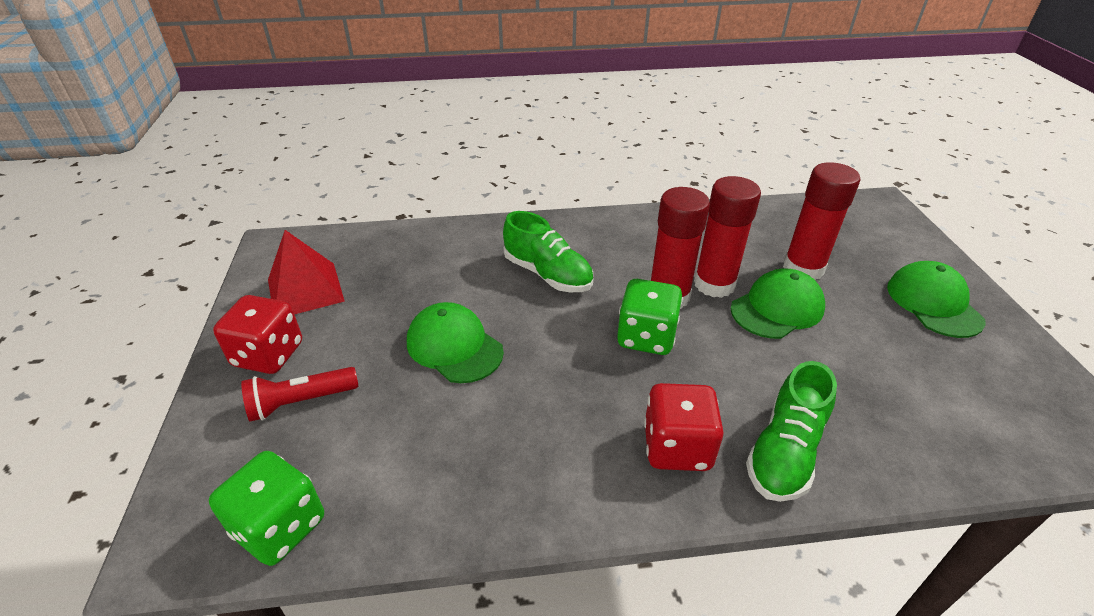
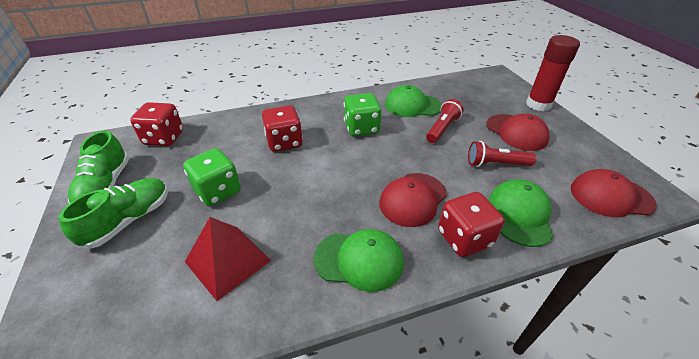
red cap: none = 0 -> [379,173,447,227] [486,114,550,151] [571,169,657,217] = 3
red dice: [213,295,302,374] [644,383,724,471] = 2 -> [130,102,183,146] [262,105,303,152] [438,192,505,257] = 3
red flashlight: [241,367,358,422] = 1 -> [426,99,464,143] [468,141,536,167] = 2
red glue stick: [651,187,710,309] [694,176,761,298] [783,162,861,280] = 3 -> [526,35,580,111] = 1

